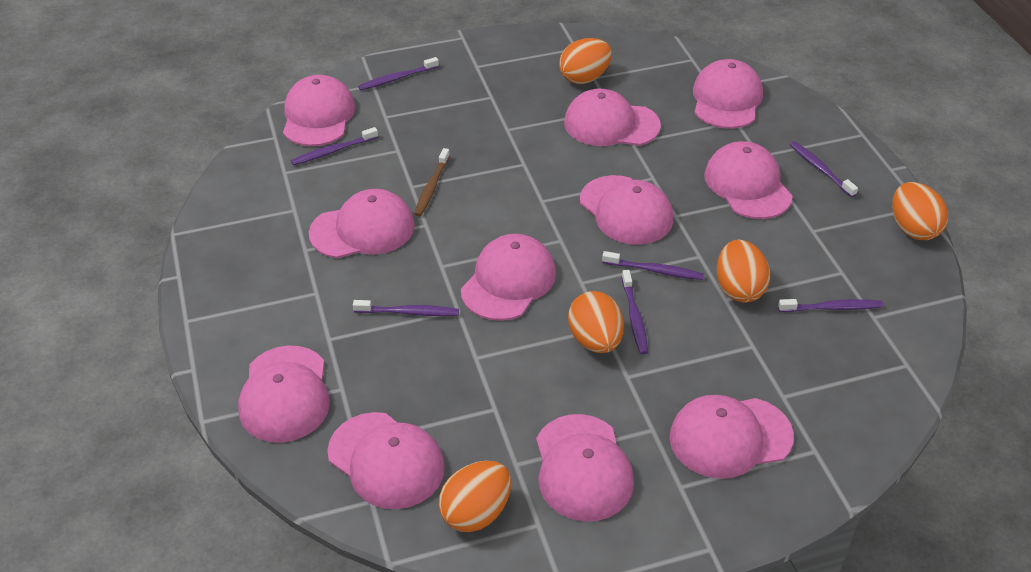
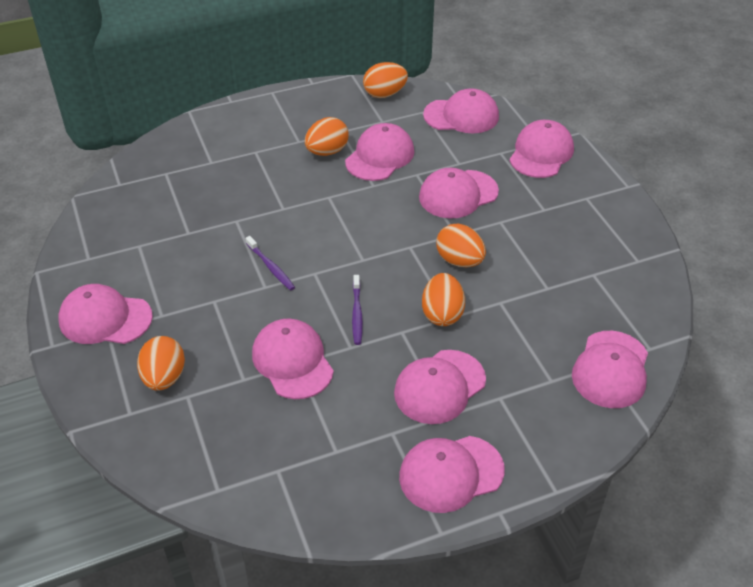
brown toothbrush: [414,148,450,216] = 1 -> none = 0
pink cap: [238,345,330,443] [283,75,355,146] [309,189,415,258] [327,412,445,509] [461,234,556,321] [536,414,634,521] [564,89,661,146] [580,175,673,245] [669,395,794,479] [693,59,763,129] [704,141,793,219] = 11 -> [58,284,153,344] [252,319,334,399] [345,123,414,181] [394,350,486,424] [399,436,505,513] [419,168,499,219] [423,88,499,133] [509,120,574,178] [572,331,648,408] = 9
purple toothbrush: [291,127,378,165] [353,300,459,316] [358,57,439,90] [602,251,704,280] [622,270,648,355] [778,299,883,312] [789,141,858,197] = 7 -> [246,236,295,291] [352,275,363,345] = 2

